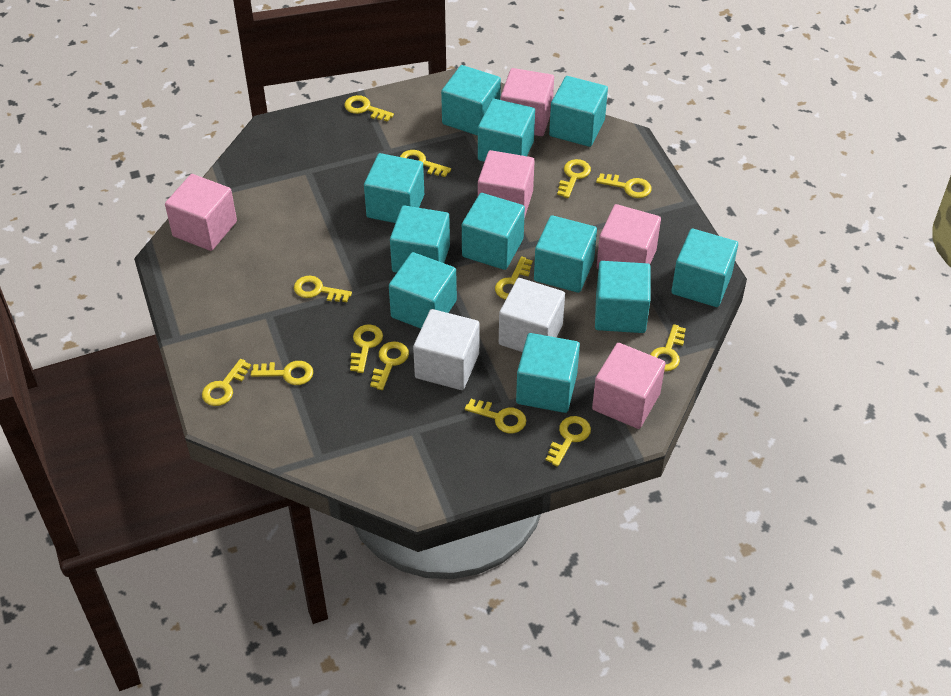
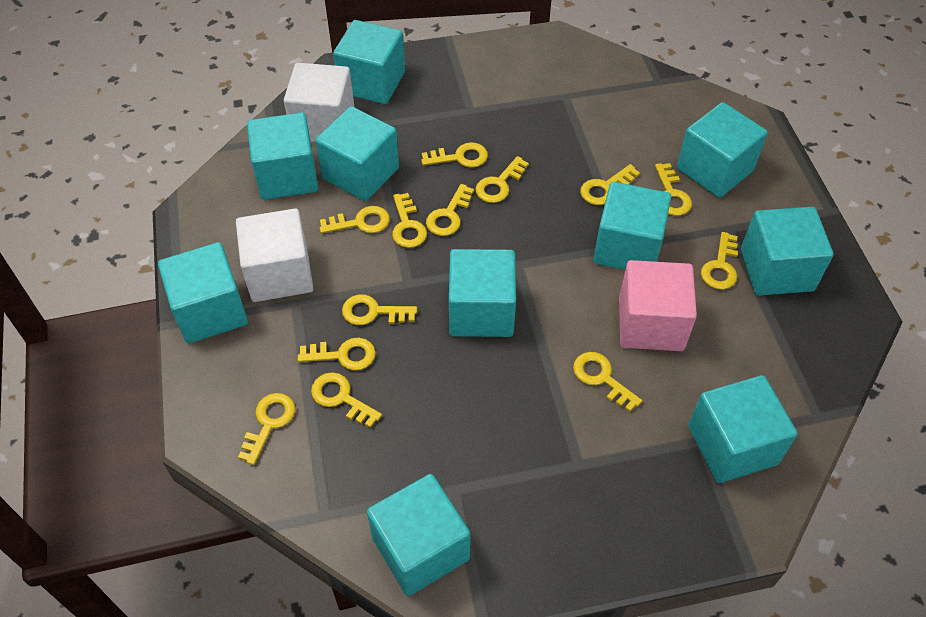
pink cube: [165,174,237,251] [478,150,535,219] [501,68,554,136] [592,343,666,429] [597,204,661,269] = 5 -> [619,260,697,351] = 1
turquoise cube: [364,153,424,223] [389,252,457,329] [390,205,450,273] [441,65,501,136] [462,193,525,270] [478,99,535,162] [516,333,580,413] [534,215,597,293] [549,76,608,147] [595,261,651,333] [671,229,738,307] = 11 -> [158,242,248,344] [247,112,318,200] [315,106,399,201] [333,20,405,104] [367,474,470,596] [449,249,516,337] [593,182,671,270] [677,102,768,198] [688,375,798,483] [741,207,834,296] = 10

